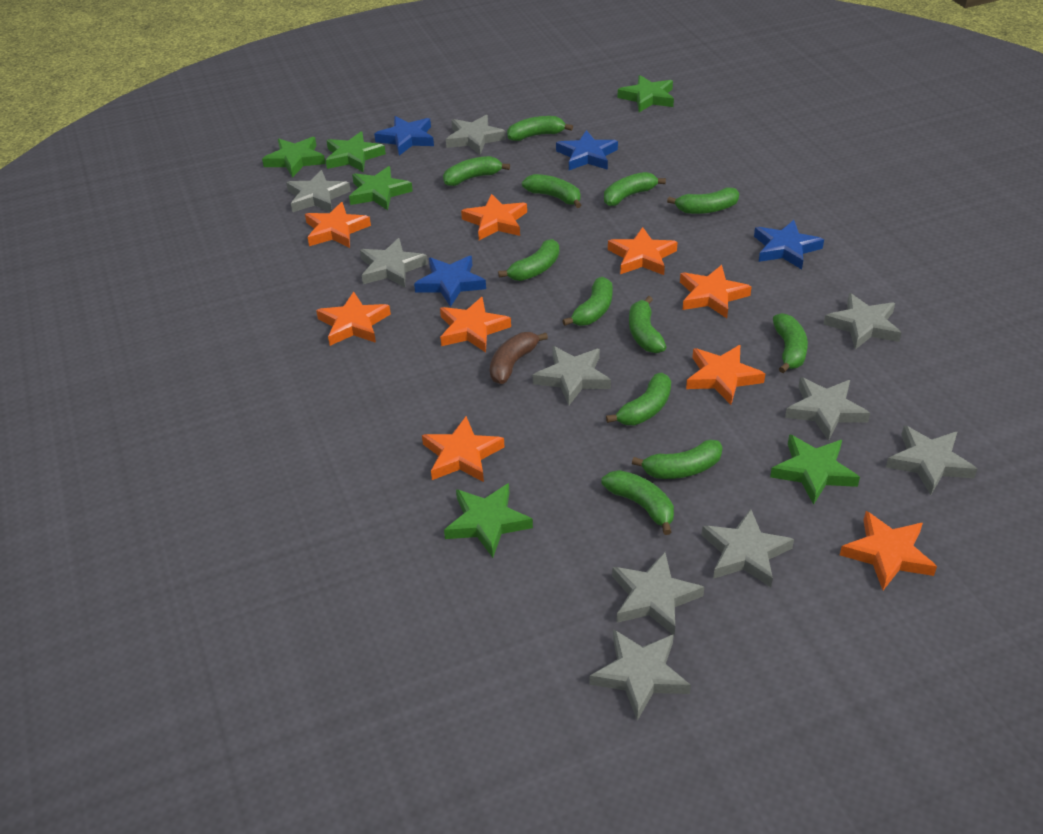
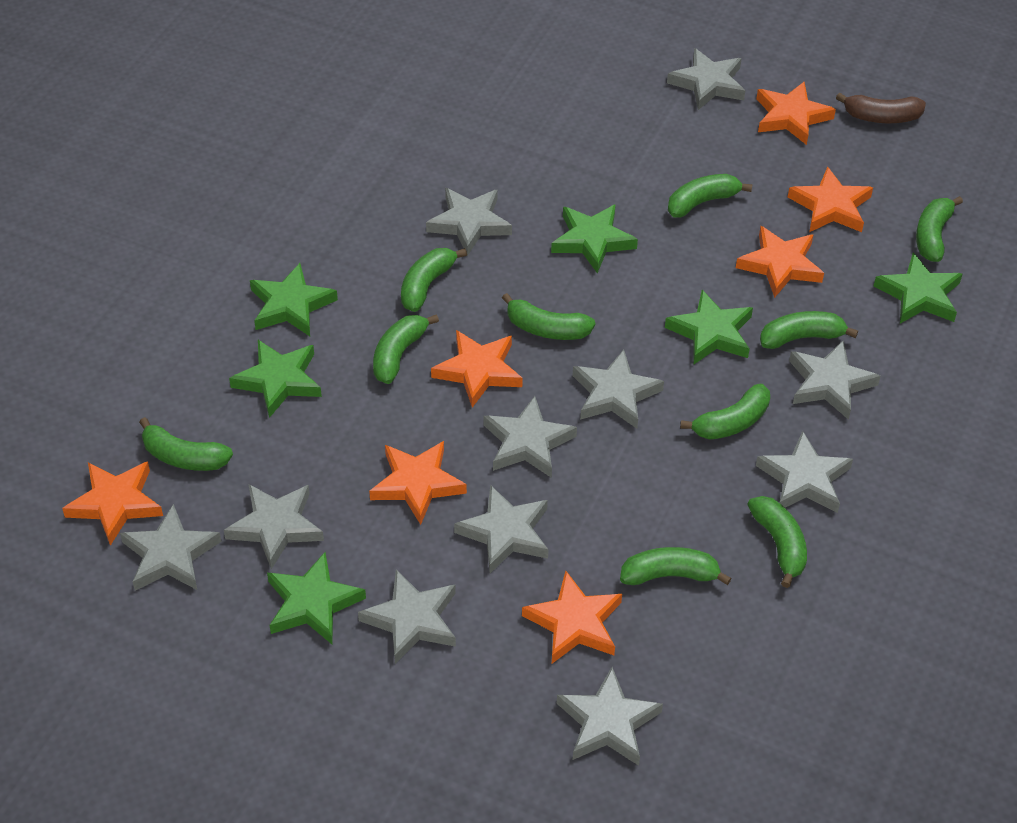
blue star: [374,116,434,156] [414,256,486,307] [556,130,618,170] [754,220,824,269] = 4 -> none = 0
green banana: [443,156,510,186] [498,239,559,281] [507,116,573,141] [522,174,581,208] [562,277,613,326] [602,470,674,535] [604,172,666,206] [606,373,671,425] [629,296,666,353] [632,440,723,479] [667,187,739,214] [773,313,808,373] = 12 -> [139,417,233,471] [373,314,439,384] [401,248,467,312] [502,293,595,340] [620,547,732,585] [668,174,753,218] [680,384,770,440] [747,496,807,588] [760,311,858,349] [916,196,963,262] = 10
grey star: [286,170,351,212] [360,238,428,288] [446,115,506,155] [532,346,611,405] [590,629,691,721] [612,552,704,636] [702,509,794,587] [785,377,870,441] [823,293,902,350] [886,425,977,495] = 10 -> [120,504,221,590] [224,484,324,570] [358,570,456,664] [426,188,512,256] [454,485,549,573] [484,396,577,478] [557,667,663,766] [572,350,664,429] [667,48,745,110] [756,431,853,513] [789,341,881,420] = 11
orange star: [305,202,371,248] [316,292,391,346] [422,416,505,482] [440,297,511,353] [461,194,527,240] [608,227,678,275] [680,265,752,318] [686,345,765,405] [840,511,937,590] = 9 -> [62,461,163,546] [369,441,467,525] [431,330,523,408] [522,571,622,663] [736,226,824,298] [756,82,836,145] [788,167,873,232] = 7

